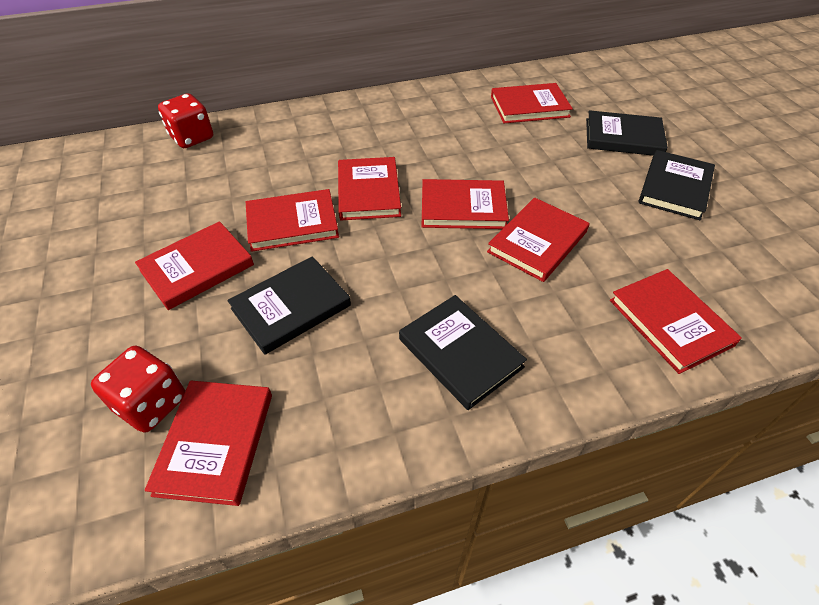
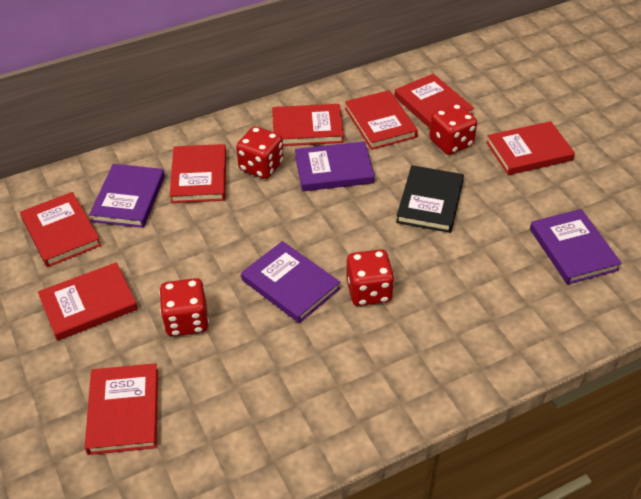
black book: [227,256,351,355] [399,295,527,410] [586,110,668,156] [638,150,715,220] = 4 -> [396,165,464,233] = 1
purple book: none = 0 -> [89,164,165,228] [241,241,340,323] [295,141,375,191] [530,209,622,285] = 4
red dice: [91,346,185,433] [158,93,213,148] = 2 -> [159,278,209,337] [236,126,284,179] [346,249,395,306] [429,103,477,155] = 4

